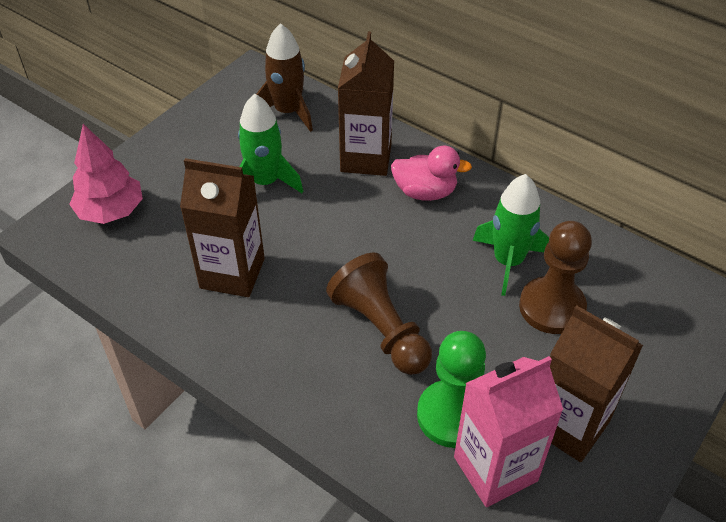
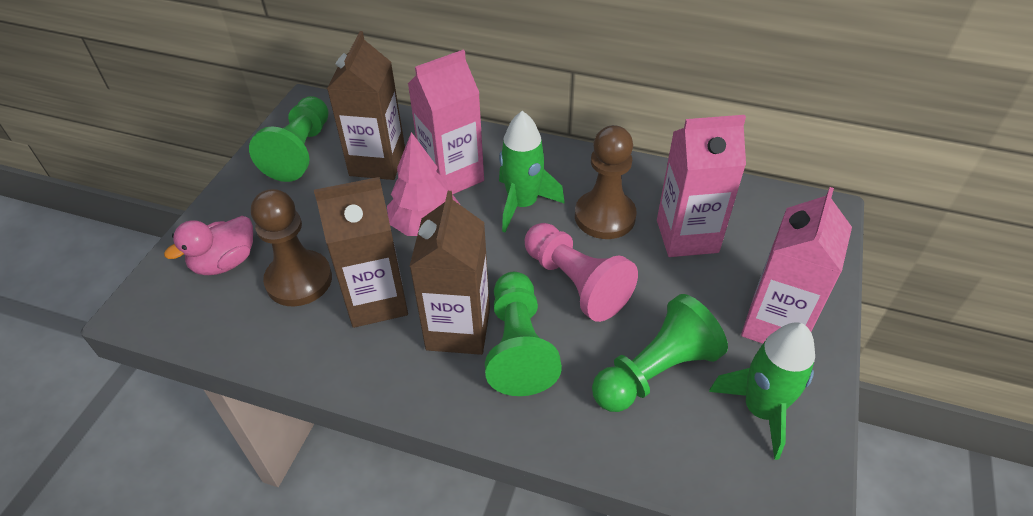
brown rocket: [256,23,313,132] = 1 -> none = 0
green pawn: [417,331,486,448] = 1 -> [249,96,329,182] [485,272,562,396] [592,294,728,412] = 3
pink carton: [454,356,563,507] = 1 -> [408,50,484,194] [657,115,746,257] [741,187,852,344] = 3
pink pawn: none = 0 -> [525,223,638,322] = 1

